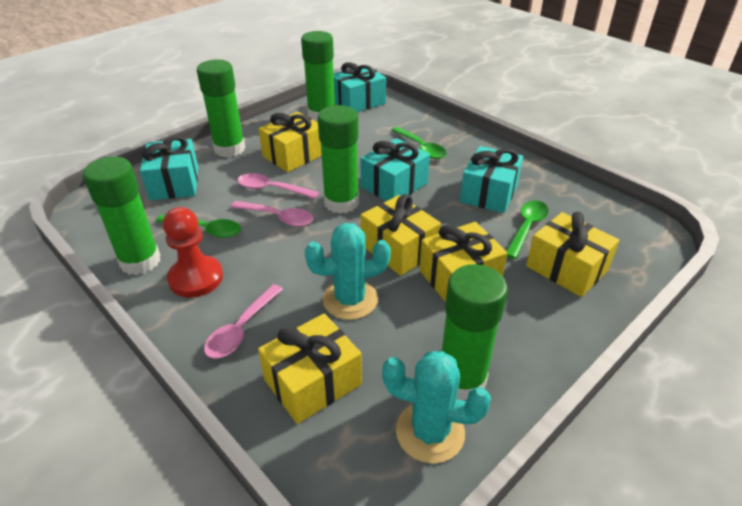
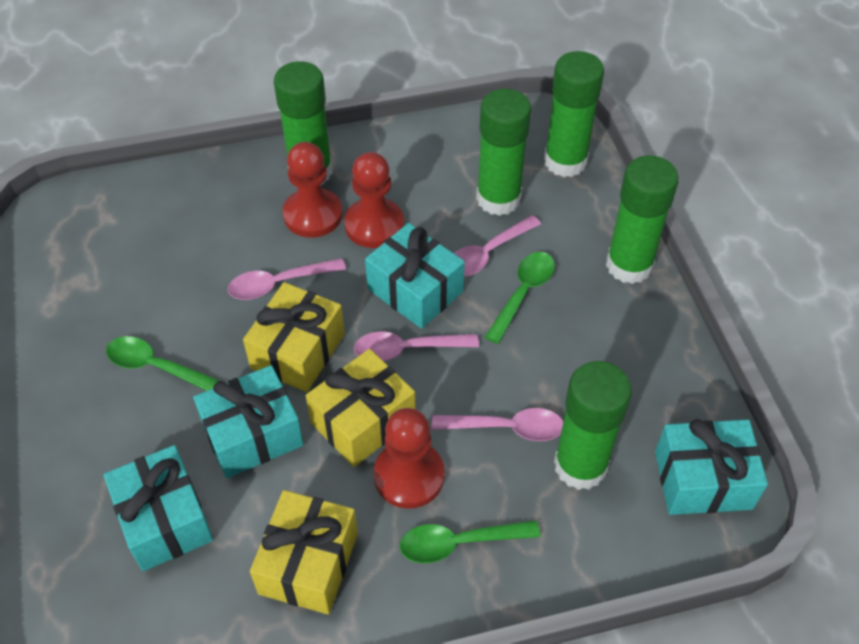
pink spoon: [204,284,283,359] [231,201,313,226] [237,173,319,199] = 3 -> [228,258,346,300] [354,332,479,361] [432,408,563,441] [454,215,541,276] = 4
red pawn: [163,207,223,298] = 1 -> [283,142,342,238] [344,152,404,248] [374,408,445,509] = 3
turquoise cactus: [305,223,391,320] [382,350,491,463] = 2 -> none = 0
yellow gift: [258,313,362,424] [259,112,322,172] [361,194,441,276] [419,222,507,302] [526,212,620,297] = 5 -> [243,282,345,392] [250,490,358,614] [306,349,415,467] = 3

